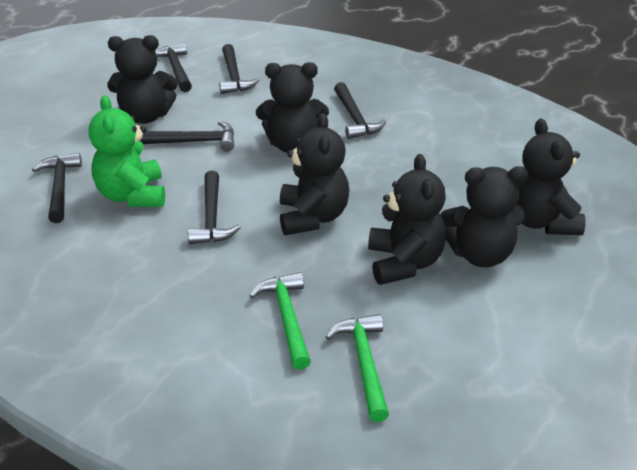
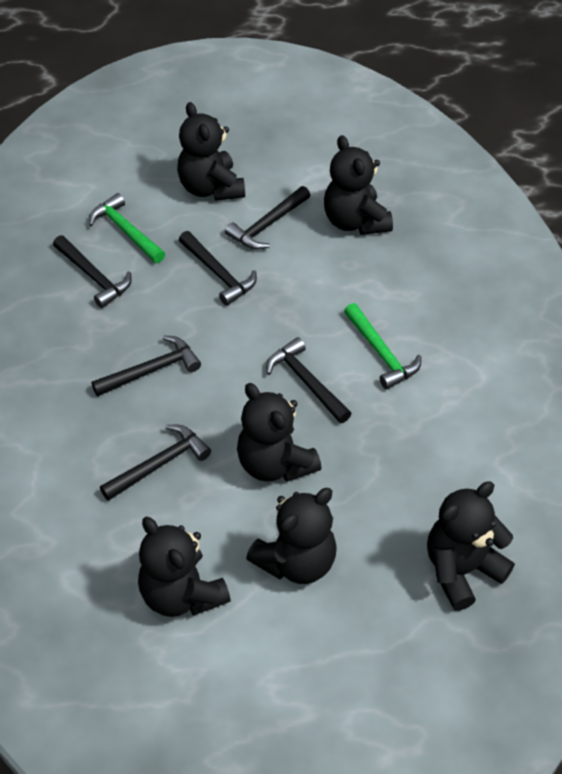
green teddy bear: [88,95,165,207] = 1 -> none = 0

